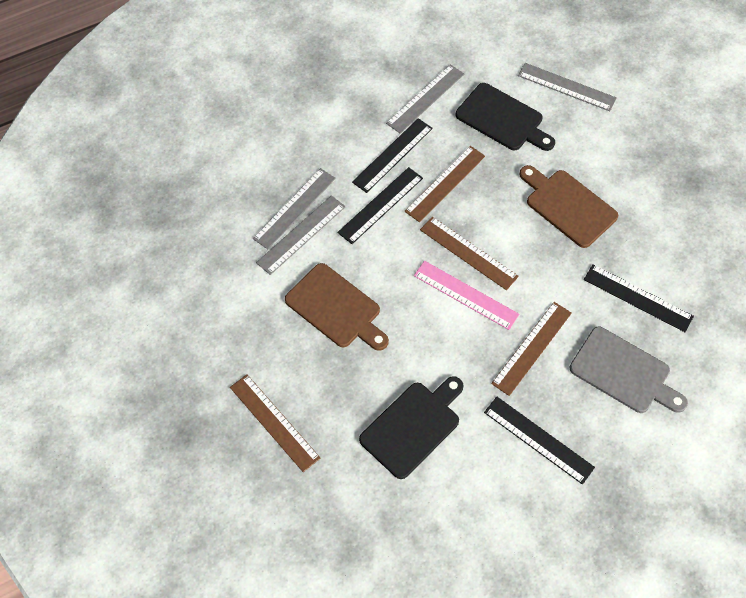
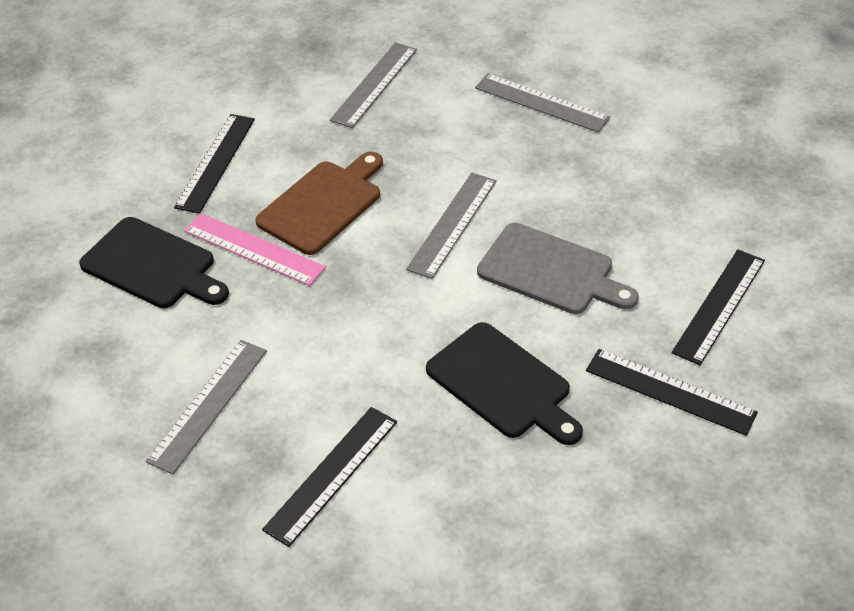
brown cutting board: [285,263,389,351] [519,165,618,248] = 2 -> [255,152,383,255] = 1
brown ruler: [230,374,320,472] [404,146,485,222] [420,217,519,290] [491,302,572,396] = 4 -> none = 0

